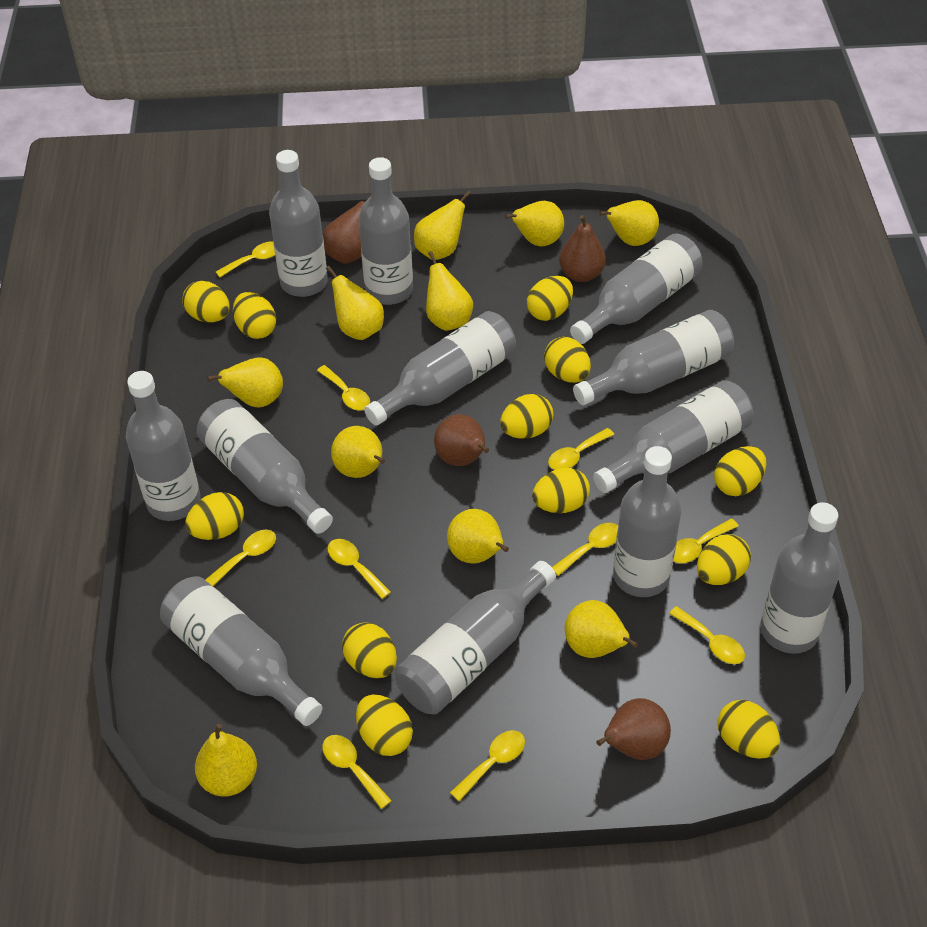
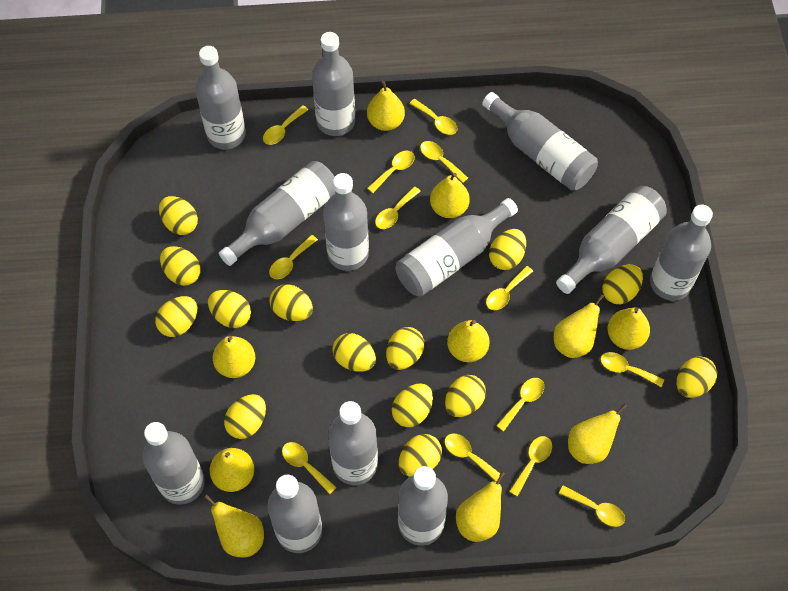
brown pear: [323,194,372,264] [434,414,489,466] [559,215,606,282] [596,698,671,760] = 4 -> none = 0
yellow egg: [182,281,230,322] [185,492,244,540] [233,292,276,339] [342,623,397,678] [356,695,413,756] [500,394,554,438] [527,276,573,321] [532,468,590,513] [544,337,591,383] [697,534,751,585] [714,446,766,496] [718,700,780,759] = 12 -> [155,296,197,337] [159,196,198,235] [160,246,201,286] [208,290,251,328] [224,394,266,439] [269,284,313,321] [332,333,376,372] [386,327,424,370] [392,383,433,427] [399,434,442,477] [445,375,486,417] [489,229,526,270] [602,265,643,304] [677,356,717,398] = 14
yellow spoon: [205,530,276,586] [216,241,275,277] [317,365,370,411] [322,735,392,809] [328,539,391,599] [450,730,525,801] [548,428,614,470] [552,523,618,576] [669,606,745,664] [673,519,739,563] = 10 -> [263,105,308,145] [269,235,318,279] [282,442,337,494] [367,151,415,193] [375,187,421,229] [409,99,458,135] [420,141,468,183] [445,433,500,482] [486,266,533,310] [496,378,544,431] [509,436,552,497] [559,485,625,527] [600,352,664,387] = 13

